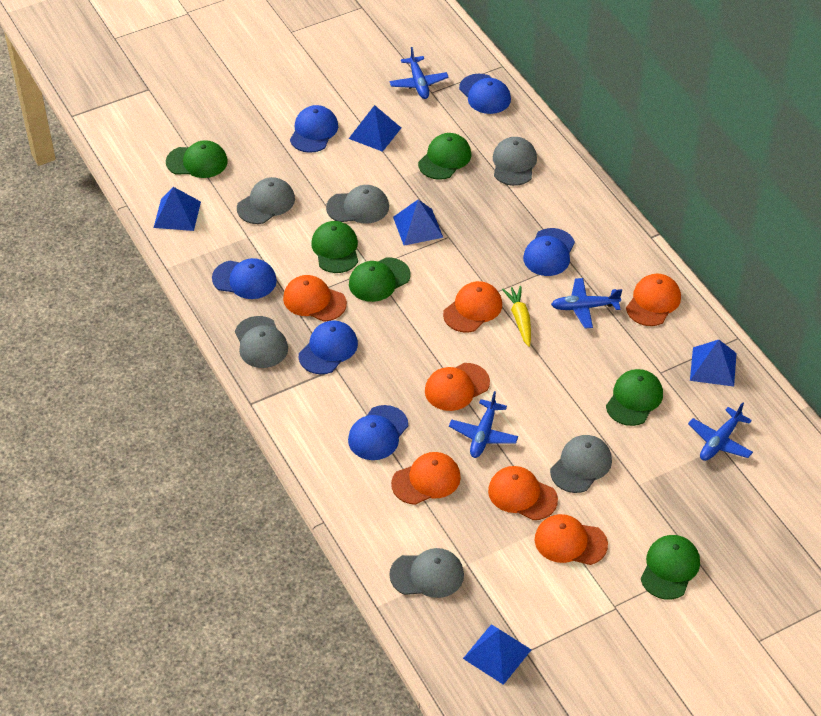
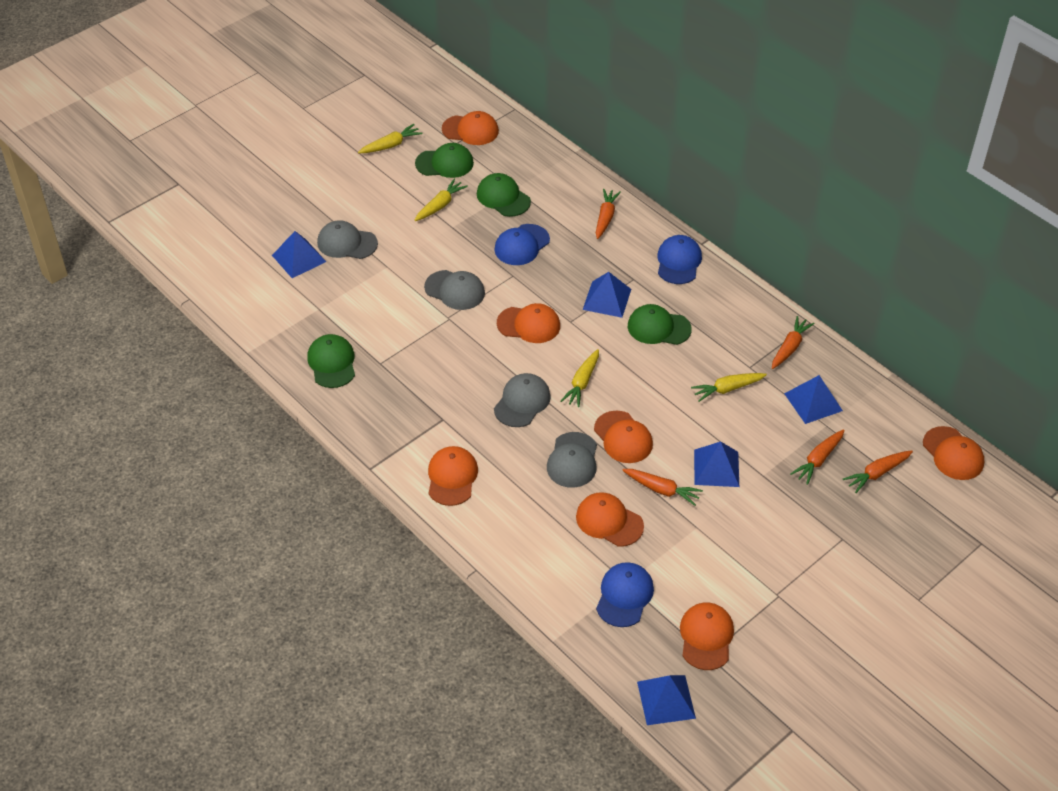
blue cap: [212,258,277,299] [290,105,338,153] [299,321,358,374] [348,405,408,460] [459,74,511,114] [523,228,575,276] = 6 -> [494,224,550,265] [596,562,654,627] [657,235,702,284] = 3
blue plane: [390,47,449,99] [449,391,518,458] [551,278,622,329] [688,402,753,461] = 4 -> none = 0
green cap: [166,140,228,178] [312,221,358,273] [349,258,411,302] [418,133,472,180] [606,369,663,426] [641,535,700,600] = 6 -> [307,334,355,388] [415,143,474,178] [477,173,531,217] [628,304,692,345] = 4
grey cap: [235,316,288,368] [237,177,295,224] [326,185,389,223] [389,548,464,598] [493,137,537,186] [550,435,612,493] = 6 -> [317,220,378,259] [424,270,485,310] [494,373,551,427] [547,432,597,488] = 4
orange carrot: none = 0 -> [596,189,621,239] [622,469,703,506] [772,316,815,369] [790,429,844,485] [843,451,913,493] = 5
yellow carrot: [502,286,531,347] = 1 -> [358,124,423,153] [414,179,468,221] [561,349,599,407] [691,373,767,402] = 4

